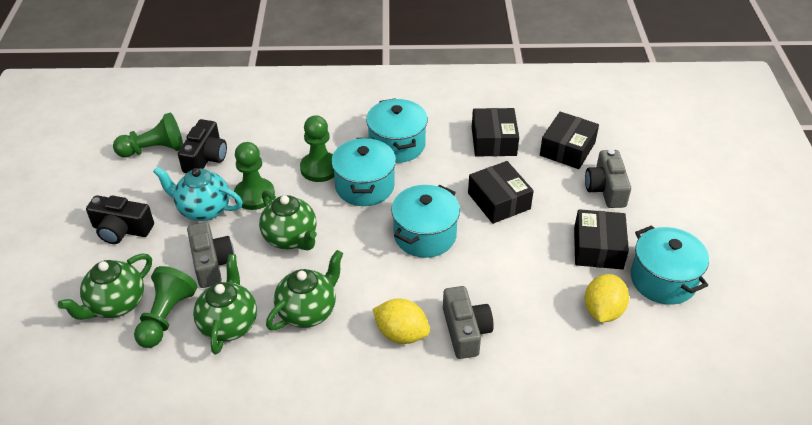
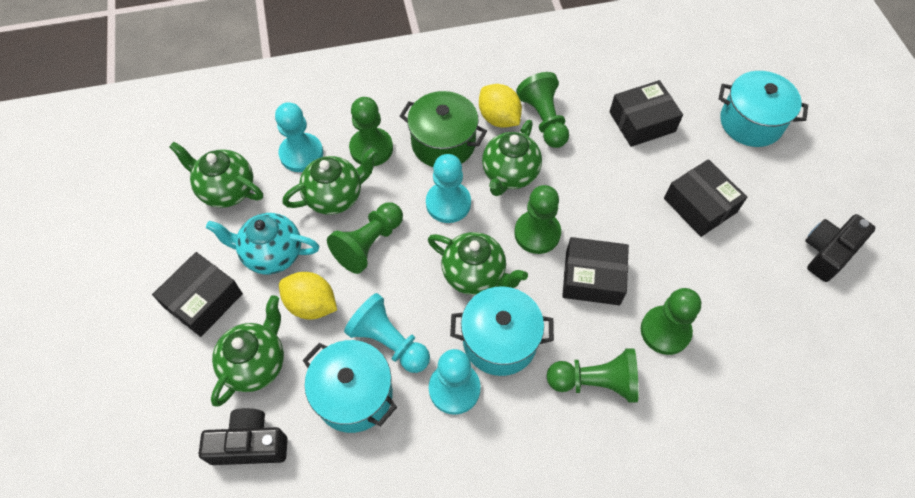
green pawn: [113,112,183,157] [134,266,197,348] [234,142,275,210] [300,115,334,182] = 4 -> [327,202,403,274] [349,97,393,166] [514,185,561,254] [516,72,569,148] [546,348,638,402] [641,288,701,355] = 6
green pot: none = 0 -> [400,91,487,167] = 1
green teapot: [58,254,152,320] [193,254,257,354] [259,190,317,250] [266,250,343,330] = 4 -> [169,142,263,208] [211,295,284,406] [282,147,378,215] [428,232,528,295] [482,120,542,196] = 5
grey camera: [187,222,235,288] [443,286,494,359] [585,149,631,208] = 3 -> none = 0
turquoise pawn: none = 0 -> [275,102,323,172] [344,293,430,373] [426,154,471,223] [429,349,481,415] = 4
turquoise pot: [331,138,396,206] [366,98,428,163] [391,185,460,258] [631,225,709,305] = 4 -> [303,340,397,433] [450,286,554,376] [719,71,808,147] = 3

